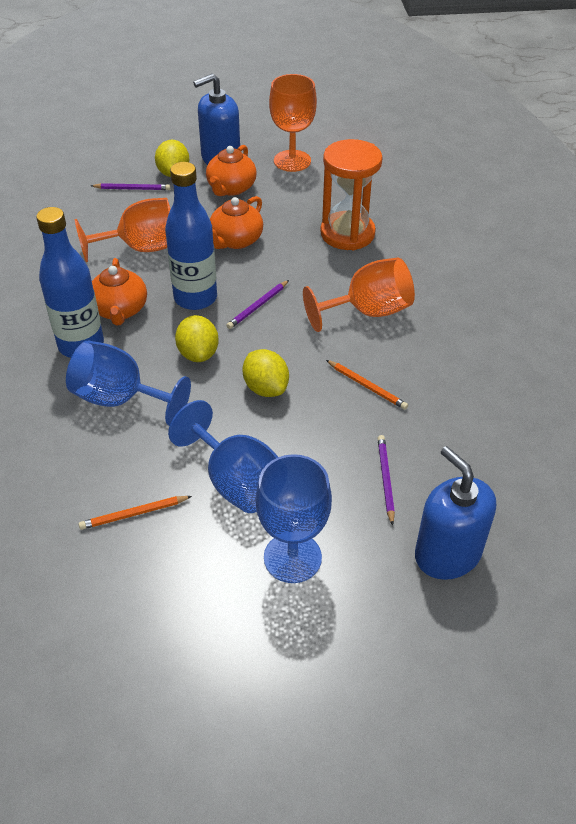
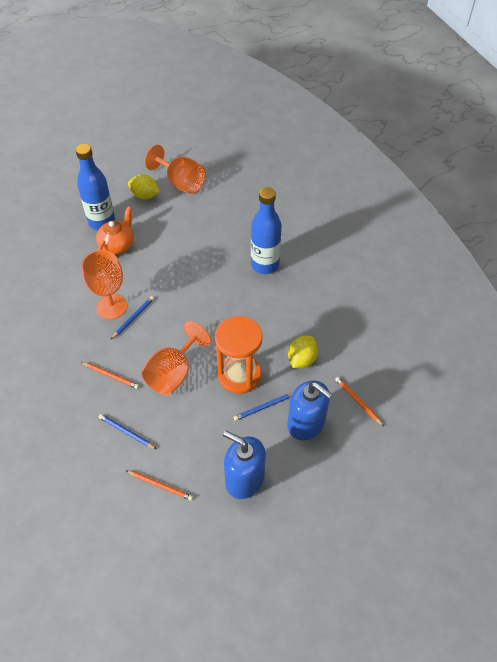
blue goblet: [66,340,191,426] [168,400,278,513] [255,454,332,583] = 3 -> none = 0
blue pencil: none = 0 -> [99,414,157,449] [111,296,154,339] [233,393,293,421] = 3
orange pencil: [79,496,192,530] [326,360,408,410] = 2 -> [81,362,139,389] [126,470,193,501] [335,377,384,426] = 3
orange teapot: [92,258,147,326] [206,145,257,196] [210,196,263,249] = 3 -> [96,207,134,254] = 1
purple pencil: [91,183,170,190] [226,280,289,329] [377,435,395,526] = 3 -> none = 0
yellow lemon: [155,140,189,177] [175,315,219,362] [242,349,289,397] = 3 -> [128,174,160,199] [288,336,318,368] = 2

